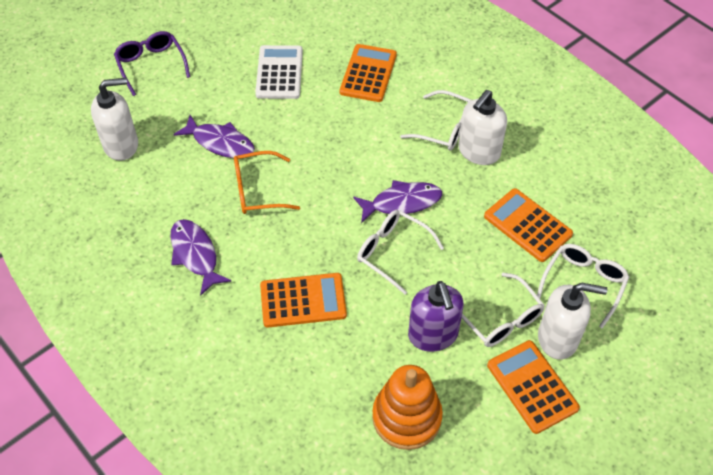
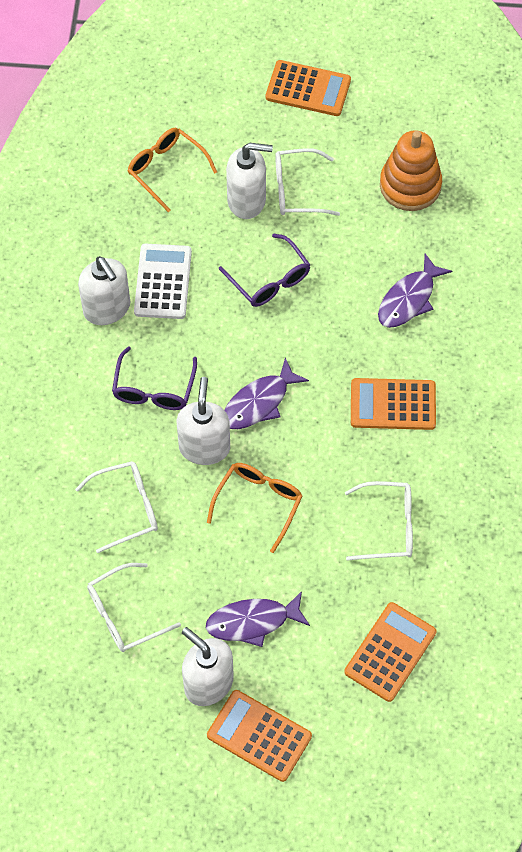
orange glasses: [234,151,300,214] = 1 -> [128,128,217,212] [207,463,303,553] = 2
purple glasses: [114,31,190,96] = 1 -> [112,346,197,410] [219,234,310,307] = 2
purple soap dispenser: [408,281,464,352] = 1 -> none = 0
white soap dispenser: [91,78,138,161] [458,90,507,165] [538,283,608,360] = 3 -> [78,256,130,325] [176,377,230,465] [182,627,234,706] [226,143,273,219] = 4

